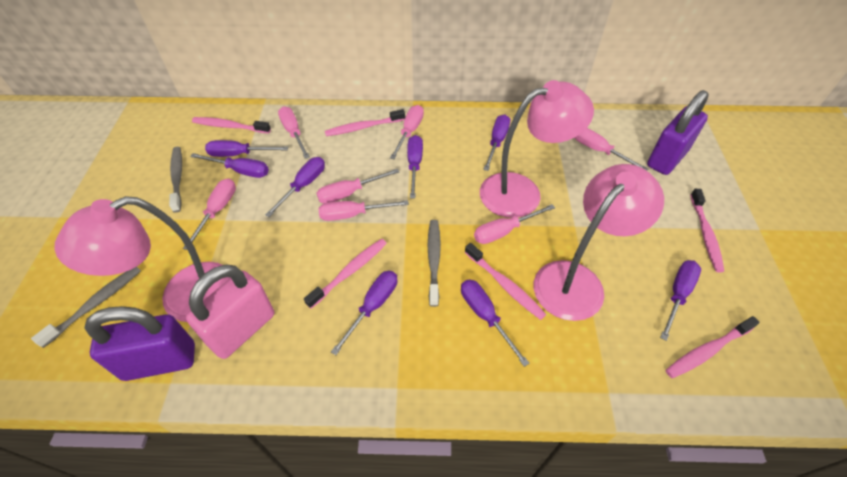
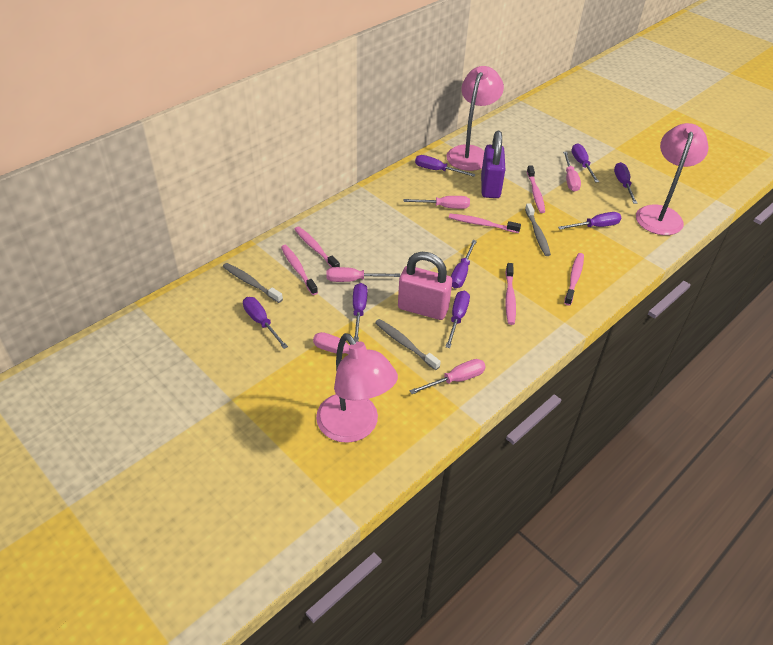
pink screwdriver: [183,178,236,250] [278,106,310,159] [317,169,399,204] [319,200,409,221] [390,105,424,160] [474,204,555,244] [575,128,648,171] = 7 -> [313,332,390,362] [326,267,400,282] [404,196,470,209] [409,359,486,394] [563,152,581,192] = 5
purple padlock: [84,306,195,381] [647,90,709,175] = 2 -> [481,131,505,198] = 1

